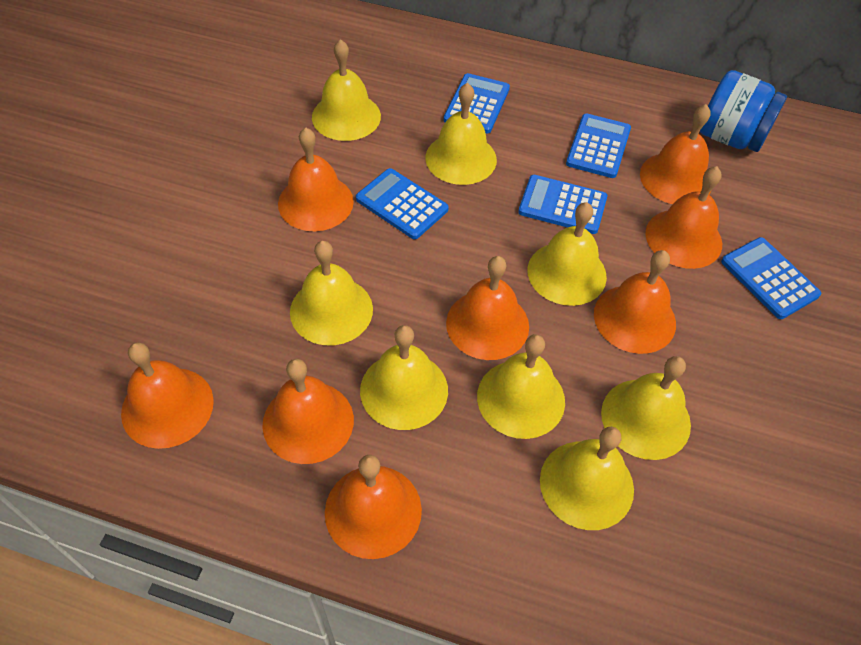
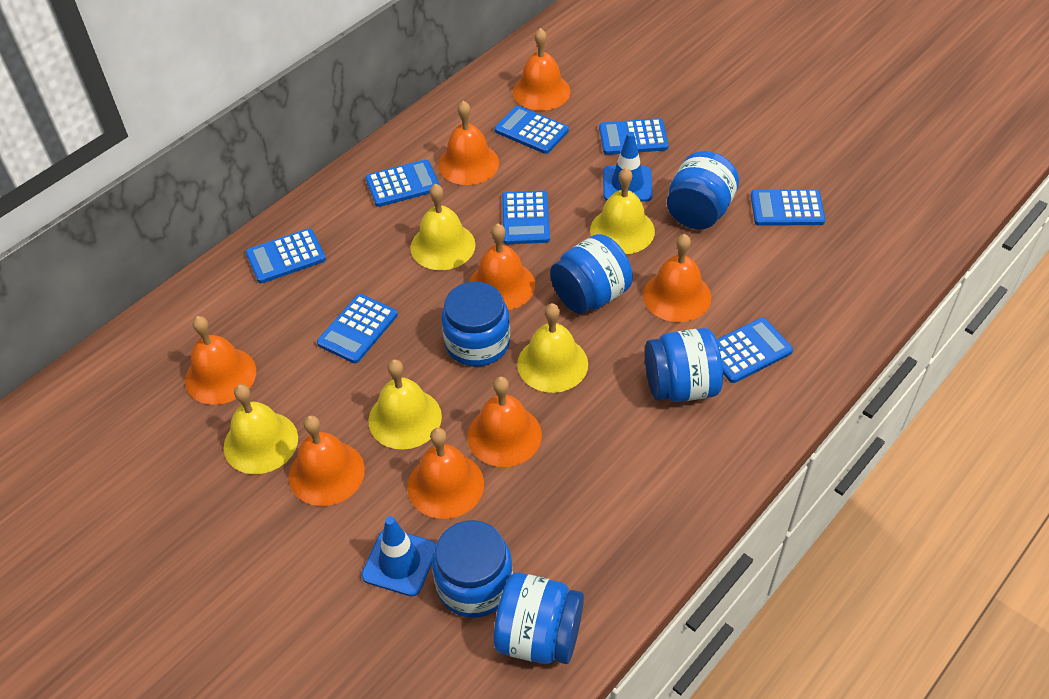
blue calculator: [356,168,449,239] [444,73,510,134] [518,175,607,234] [566,113,631,178] [721,237,821,319] = 5 -> [246,228,326,283] [317,294,398,364] [365,159,440,207] [494,106,569,154] [502,191,550,244] [599,118,669,155] [717,317,793,383] [751,189,825,226] = 8
blue jar: [700,70,787,152] = 1 -> [432,520,513,618] [442,282,510,367] [493,573,584,664] [550,234,633,314] [645,328,723,402] [667,151,739,229] = 6
blue traffic cone: none = 0 -> [361,516,437,596] [603,132,653,202] = 2
yellow bell: [290,241,373,345] [312,39,381,141] [360,325,448,430] [425,83,497,185] [477,334,565,439] [527,202,607,306] [540,427,634,530] [601,356,691,460] = 8 -> [224,384,298,474] [368,359,442,449] [410,184,476,270] [517,303,588,393] [590,168,655,254] = 5

